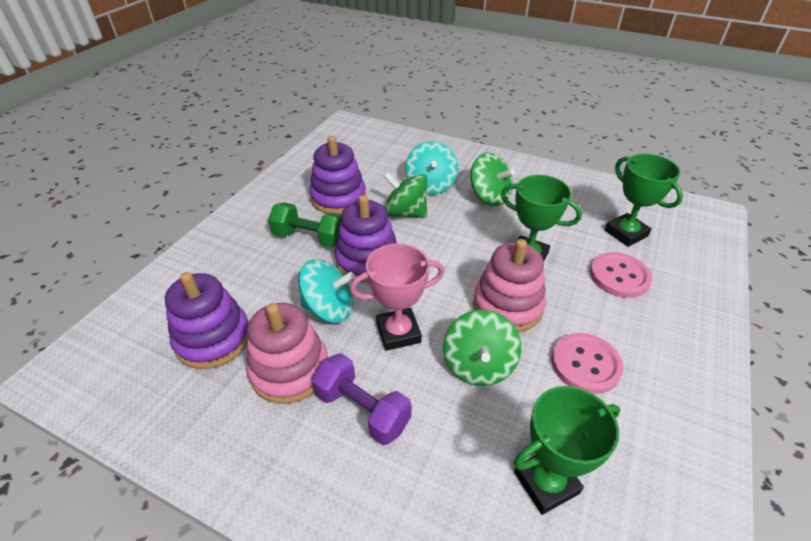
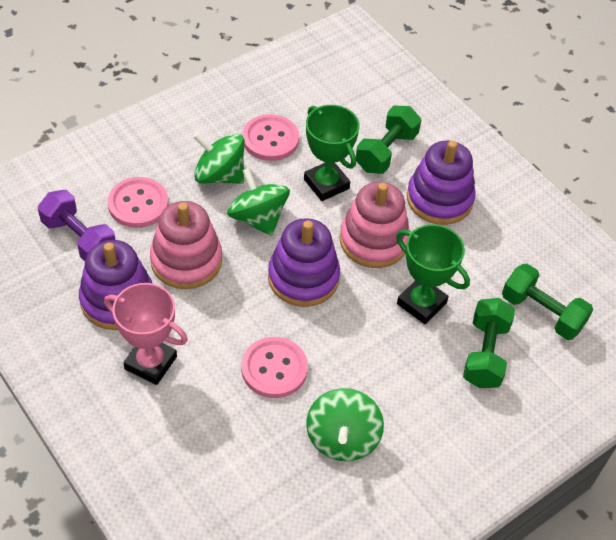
green dumbbell: [268,203,342,248] = 1 -> [356,106,421,174] [463,298,515,388] [502,264,593,340] = 3
green trophy: [501,175,582,262] [514,386,620,515] [605,154,683,247] = 3 -> [304,105,360,201] [396,224,470,324] = 2
pink button: [551,333,623,394] [590,252,652,298] = 2 -> [108,177,169,228] [241,337,308,398] [242,114,299,161] = 3
turquoise spinning top: [298,259,355,323] [405,141,458,195] = 2 -> none = 0

